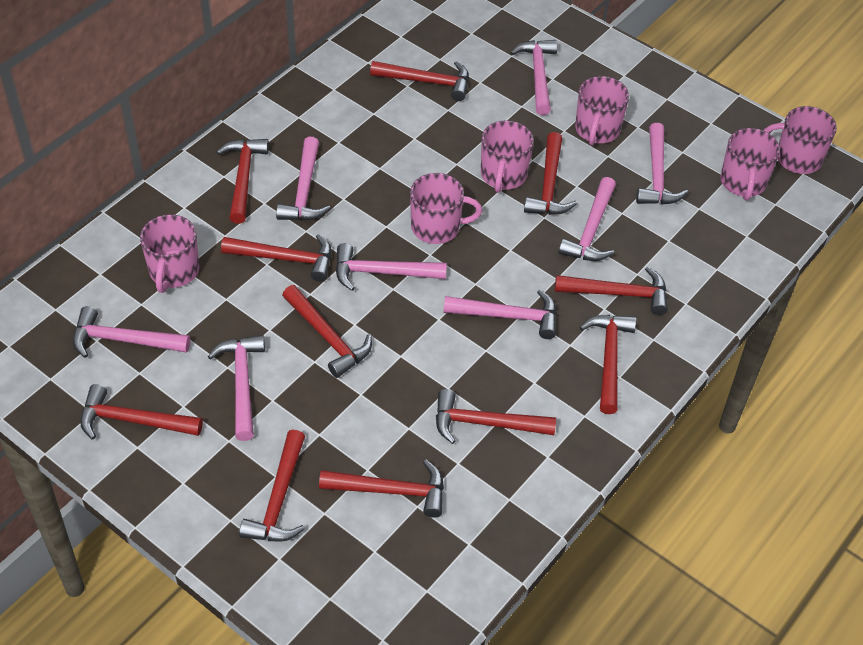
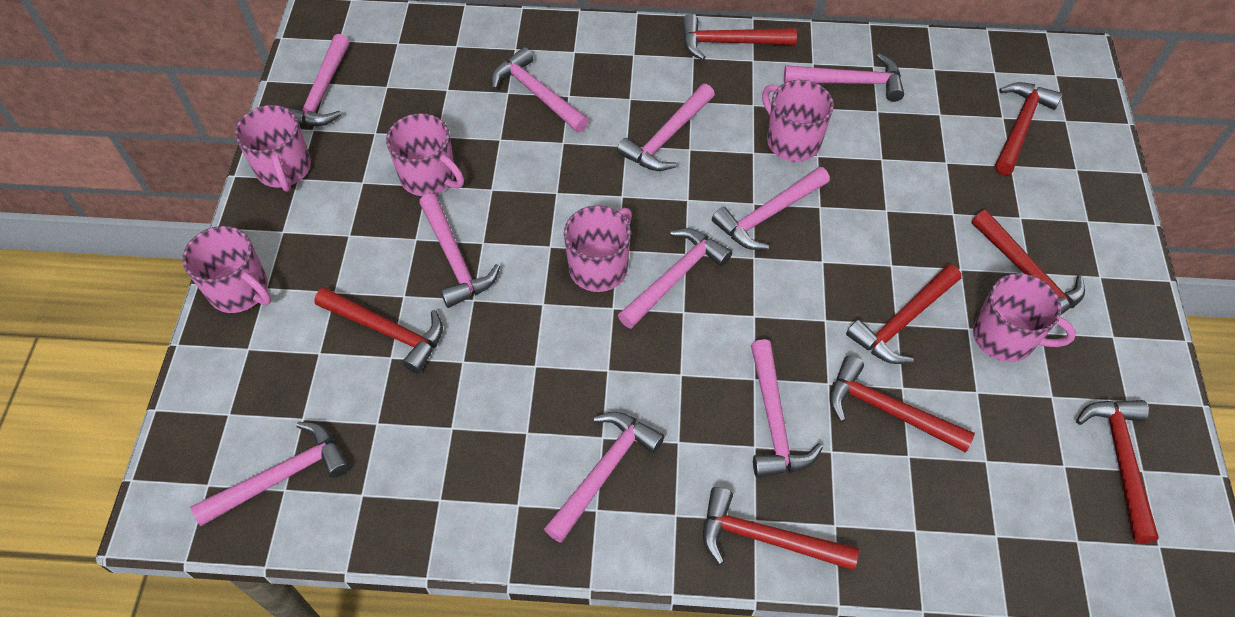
pink hammer: [73,306,190,358] [208,335,265,441] [276,137,330,221] [336,243,447,291] [443,290,557,339] [510,40,558,115] [559,177,616,261] [636,123,688,205] = 8 -> [191,422,350,526] [283,34,350,126] [419,193,500,308] [491,47,589,132] [544,412,665,543] [617,84,715,171] [618,228,732,329] [712,167,830,250] [751,339,823,477] [784,53,904,102] = 10
red hammer: [80,384,203,440] [217,139,269,224] [221,234,332,282] [239,430,305,541] [282,285,372,378] [319,460,444,518] [370,61,469,101] [436,389,556,444] [524,132,577,215] [555,267,668,315] [580,315,636,414] = 11 -> [314,287,443,374] [682,14,797,60] [703,487,859,570] [830,355,975,452] [846,264,962,364] [972,210,1085,316] [995,82,1062,175] [1076,400,1159,543] = 8

